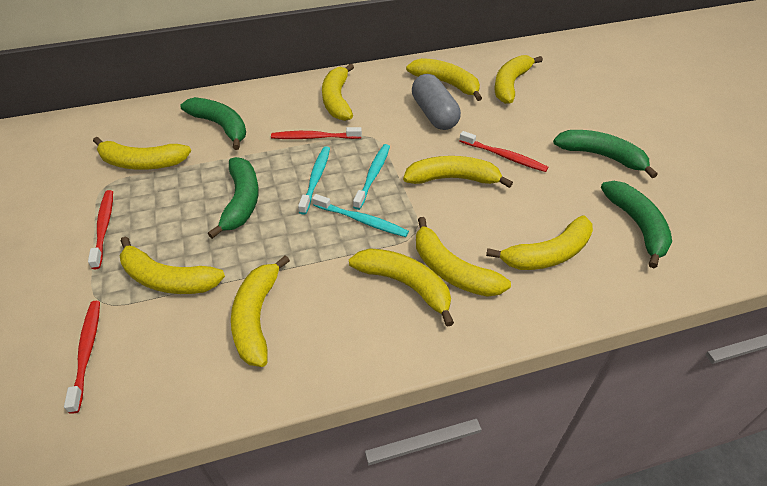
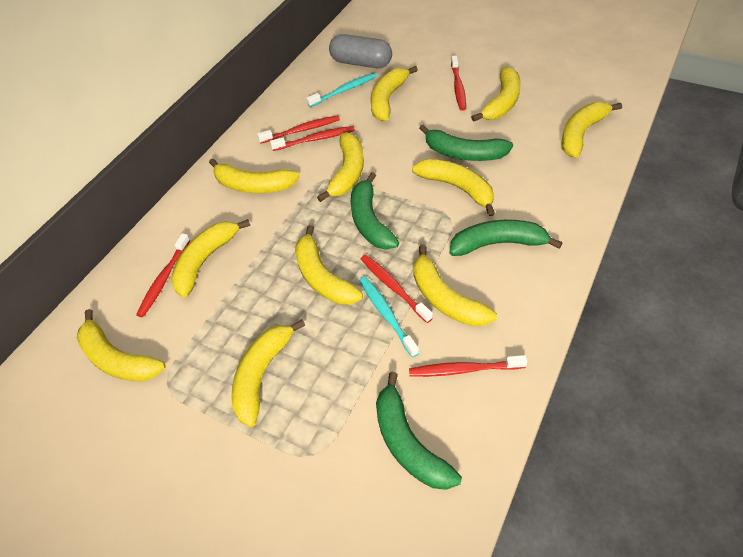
red toothbrush: [64,301,100,413] [88,190,113,269] [271,127,362,139] [459,131,548,172] = 4 -> [136,233,190,317] [257,115,340,143] [270,126,355,151] [361,255,433,323] [409,355,527,377] [451,55,466,111] = 6
turquoise toothbrush: [298,146,330,215] [312,194,409,237] [353,144,390,210] = 3 -> [306,73,377,107] [359,276,419,357] = 2
yellow banana: [93,137,191,170] [120,236,225,294] [231,255,290,367] [322,64,354,121] [349,248,454,327] [403,156,513,188] [406,58,482,101] [416,217,511,297] [486,215,593,270] [495,55,543,104] = 10 -> [77,309,165,381] [171,219,250,297] [209,158,300,193] [231,319,305,427] [295,225,363,305] [317,132,364,202] [371,66,418,121] [412,159,495,216] [413,245,497,326] [471,66,521,122] [561,102,622,158] = 11

